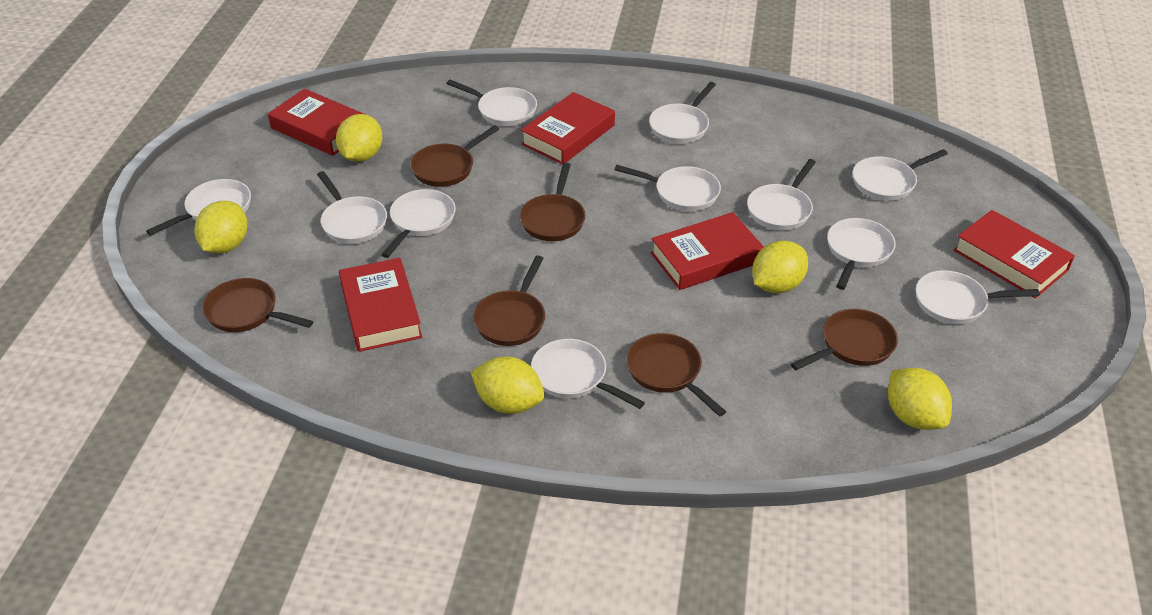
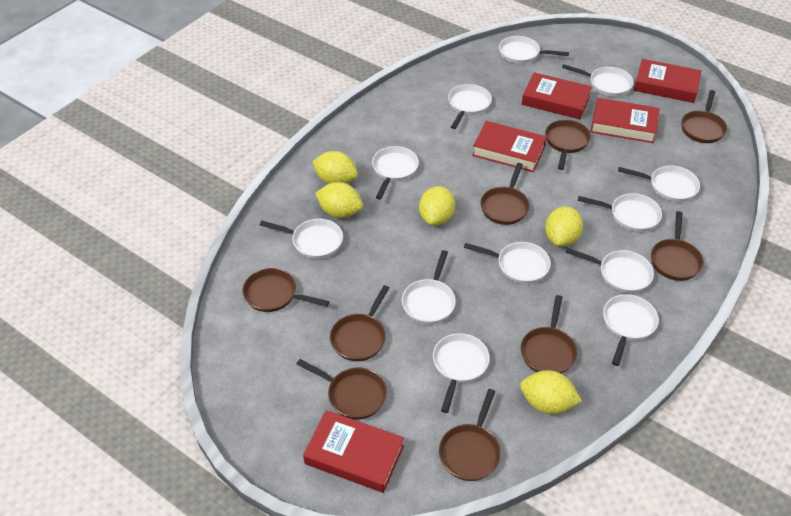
brown pan: [203,278,313,332] [410,125,499,187] [473,256,545,346] [520,163,586,241] [626,333,726,417] [791,309,898,370] = 6 -> [243,268,329,312] [297,359,387,420] [330,285,389,361] [439,389,501,481] [480,163,529,225] [520,295,577,374] [545,120,591,170] [651,211,704,281] [681,90,727,143] = 9
white pan: [146,179,251,236] [317,171,387,244] [381,189,456,258] [446,80,537,126] [531,339,645,409] [615,165,721,211] [649,82,716,144] [747,159,816,230] [827,218,896,290] [853,149,948,201] [916,270,1040,324] = 11 -> [260,219,343,259] [372,146,419,200] [402,250,456,324] [433,333,490,413] [448,84,492,129] [464,242,551,284] [499,36,569,64] [562,64,634,97] [566,248,654,293] [578,193,662,232] [603,294,659,366] [618,166,700,202] = 12

